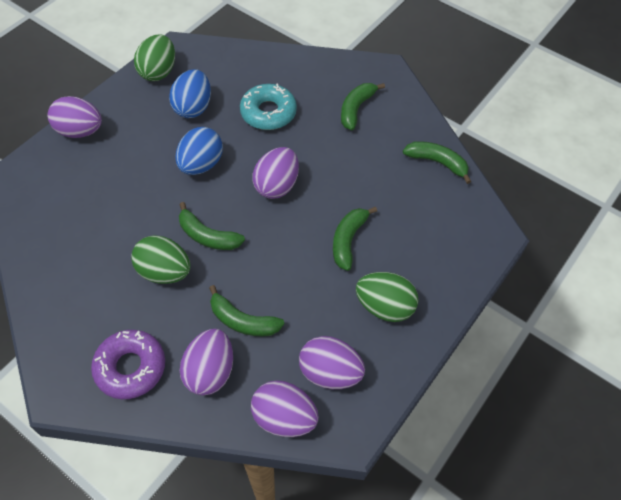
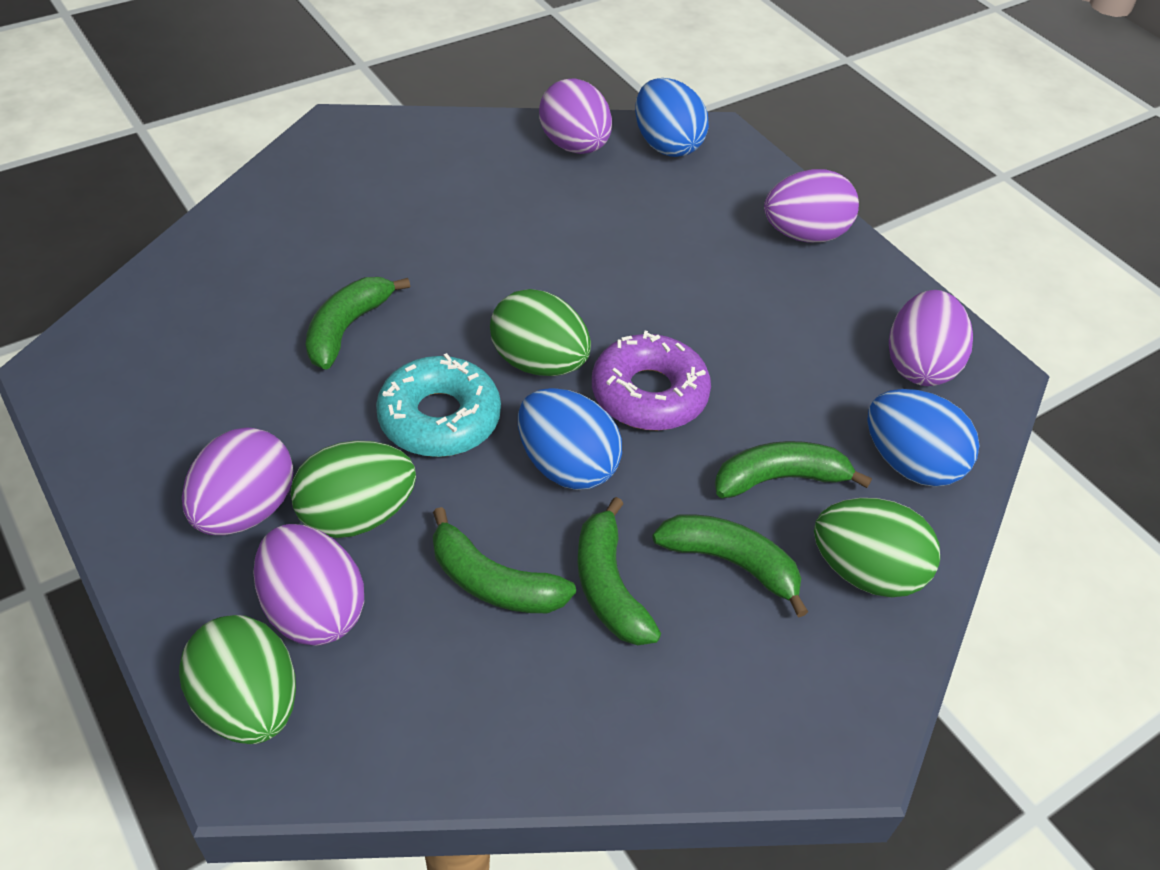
blue egg: [169,69,211,118] [175,127,223,175] = 2 -> [518,388,622,490] [635,78,709,157] [867,389,979,487] = 3
green egg: [131,235,190,284] [134,35,175,81] [356,272,419,322] = 3 -> [179,615,296,744] [291,441,416,538] [490,289,591,376] [814,498,940,597] = 4

